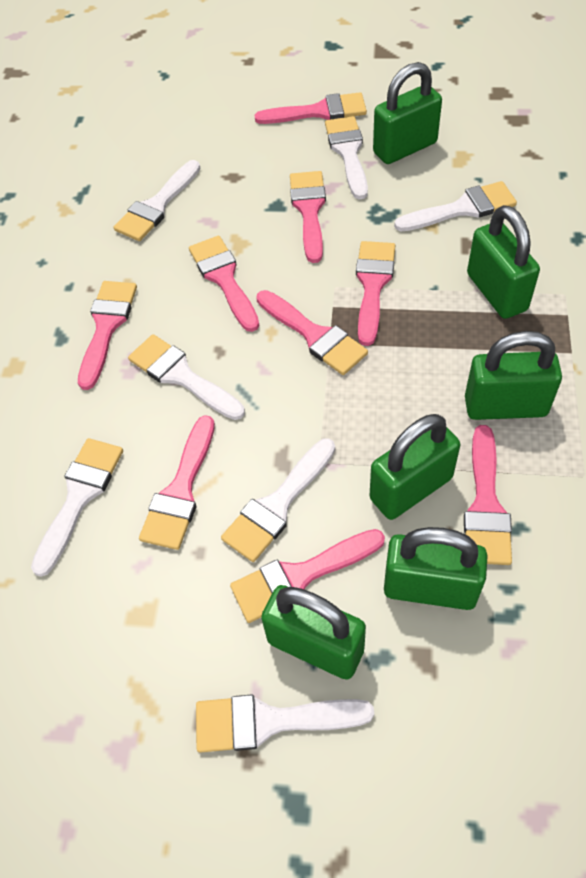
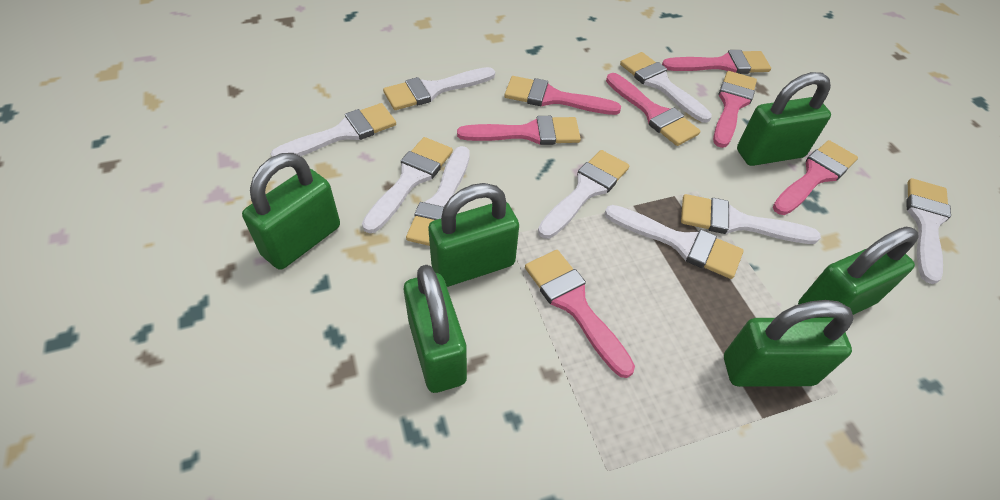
pink brush: [78,281,137,390] [139,415,215,550] [189,236,259,332] [230,529,385,623] [254,92,367,124] [256,290,368,375] [290,171,326,263] [356,241,395,346] [464,425,512,565] = 9 -> [457,116,581,145] [504,76,621,115] [525,250,635,378] [606,73,700,146] [662,50,771,74] [713,71,757,148] [773,140,858,215] = 7
white brush: [31,438,123,577] [114,160,200,241] [128,334,245,420] [196,694,374,753] [221,438,335,562] [325,116,368,200] [394,181,517,231] = 7 -> [271,103,396,157] [362,137,453,233] [383,67,495,110] [406,146,470,246] [538,150,629,239] [605,205,744,279] [620,52,712,123] [681,194,821,244] [906,178,951,284] = 9

